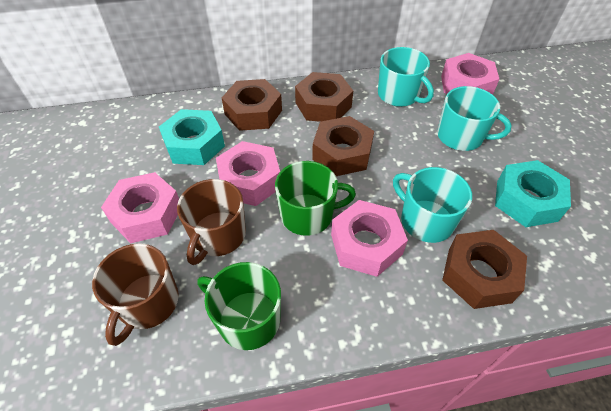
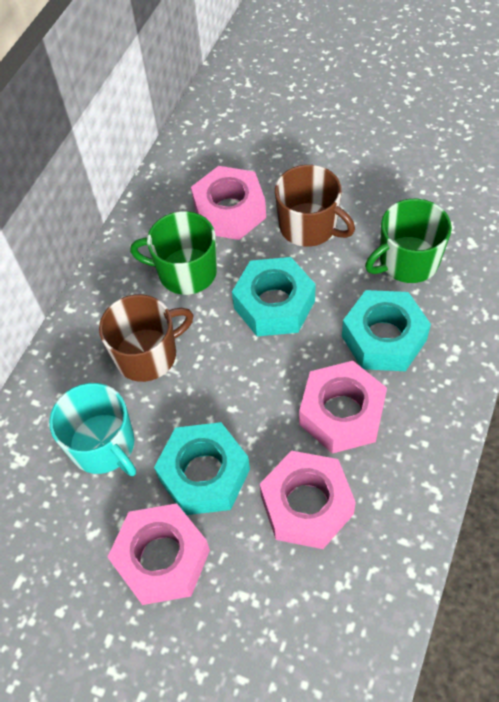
brown nut: [222,79,282,131] [295,72,353,122] [312,116,374,176] [442,230,527,309] = 4 -> none = 0
turquoise mug: [378,47,434,107] [393,167,472,243] [437,86,512,151] = 3 -> [49,383,136,476] = 1
turquoise nut: [159,109,225,165] [495,160,571,227] = 2 -> [154,422,250,515] [232,257,316,336] [342,290,431,371] = 3

